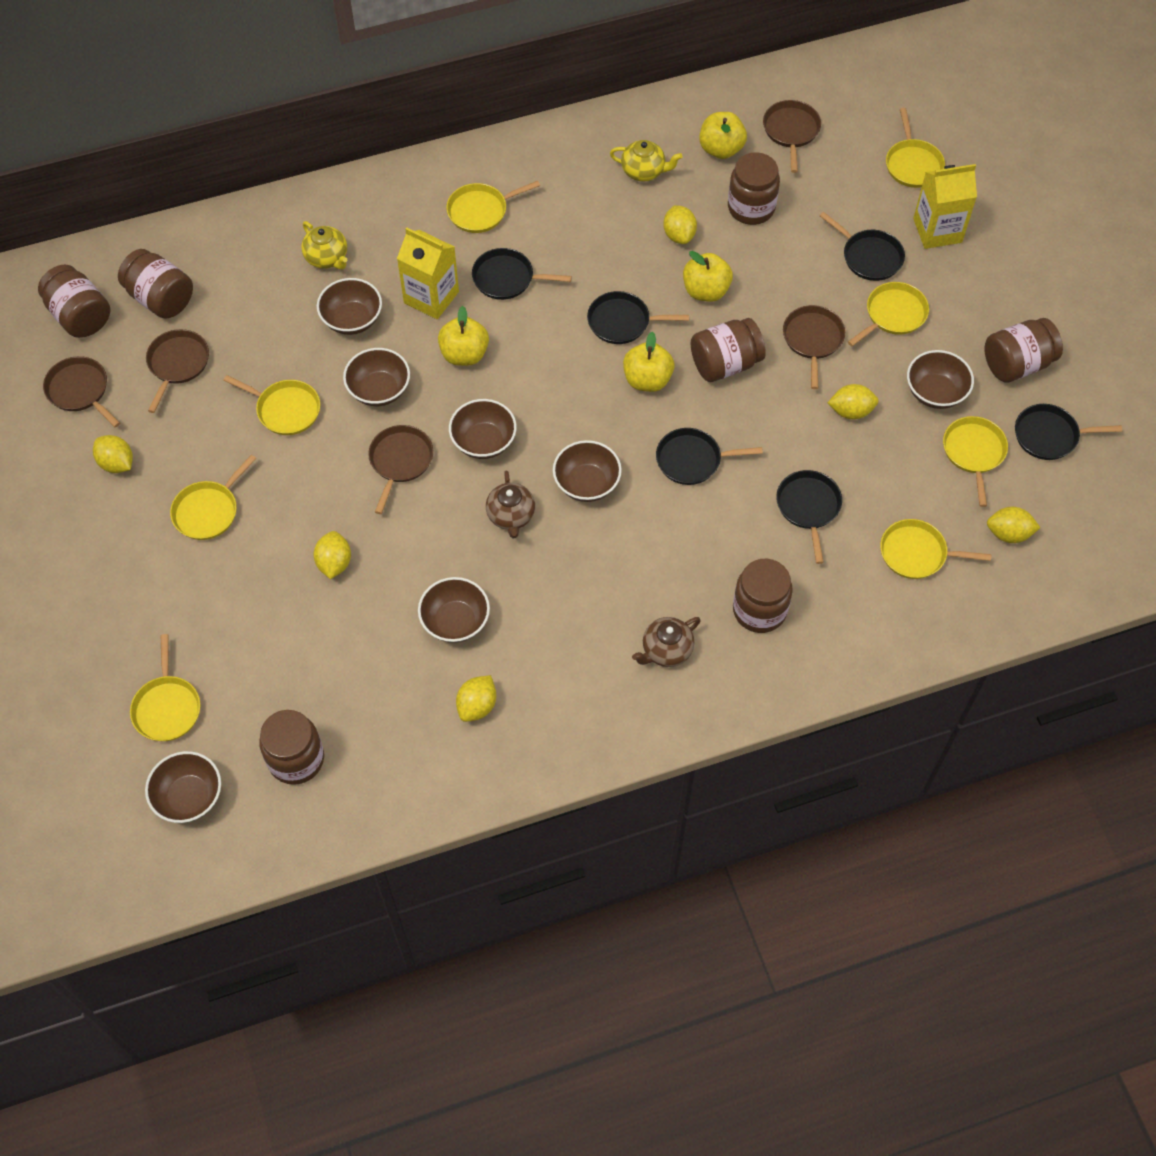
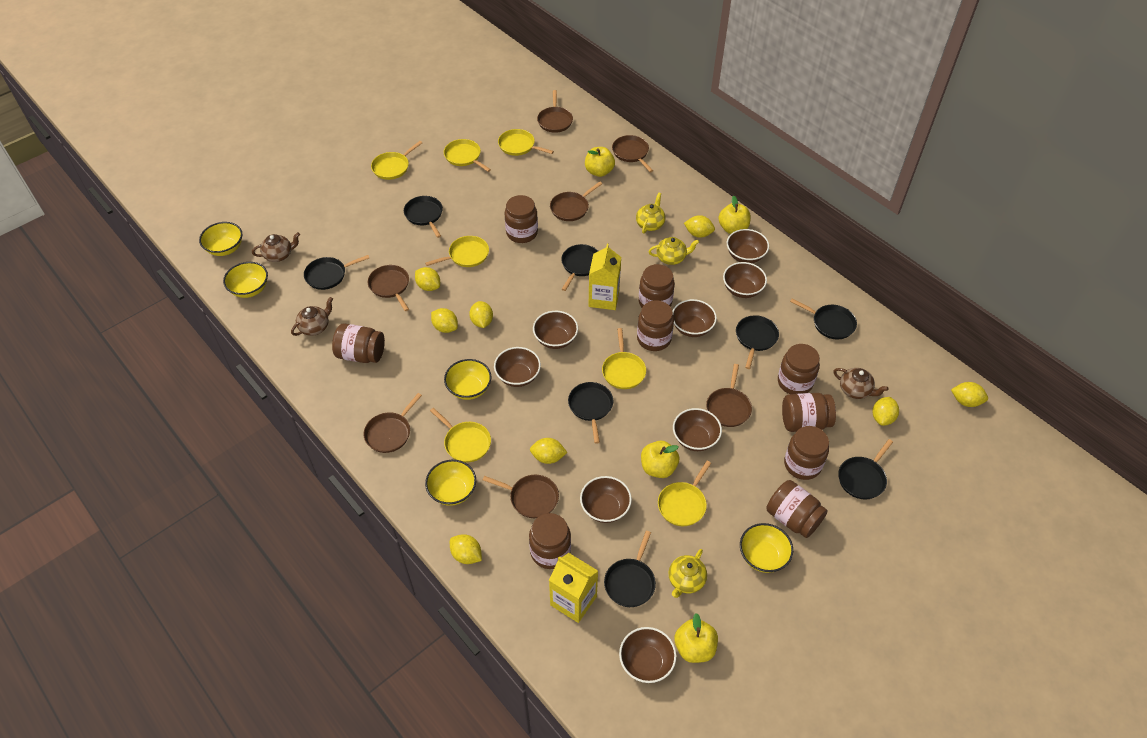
black pan: [472,248,572,300] [587,291,689,344] [656,428,763,485] [776,470,842,564] [820,212,905,281] [1015,404,1122,460] = 6 -> [304,255,369,290] [404,196,443,238] [561,244,598,291] [568,382,613,444] [604,531,656,607] [736,315,779,369] [790,299,857,339] [838,439,893,500] = 8
brown bowl: [145,751,221,823] [317,278,382,335] [343,348,410,406] [418,577,490,643] [449,399,517,459] [553,440,622,502] [907,350,974,409] = 7 -> [494,347,541,387] [533,311,578,349] [580,476,632,523] [619,627,677,683] [672,299,717,337] [673,408,722,451] [723,262,767,298] [727,229,769,263] = 8
brown jar: [38,264,110,338] [118,249,193,319] [259,710,324,785] [691,318,766,382] [728,152,780,225] [733,559,793,633] [984,318,1063,383] = 7 -> [332,323,385,363] [505,195,538,243] [529,513,571,569] [637,300,674,351] [639,264,675,308] [767,480,828,538] [778,344,820,394] [782,393,836,432] [784,426,829,480] = 9
brown pan: [43,356,120,427] [146,329,209,413] [368,425,433,514] [763,100,821,173] [783,305,845,389] = 5 -> [363,393,422,453] [368,265,409,311] [483,475,559,518] [537,90,573,133] [550,182,602,221] [612,135,653,173] [706,364,752,427] = 7
brown teapot: [486,471,535,538] [632,617,701,667] = 2 -> [252,233,300,262] [291,297,333,336] [834,368,889,399] = 3
yellow bowl: none = 0 -> [199,222,242,256] [223,262,268,298] [425,460,476,506] [444,359,491,400] [740,523,793,573] = 5
yellow lemon: [93,435,133,473] [314,531,351,579] [456,675,496,722] [663,205,697,244] [828,384,879,419] [987,507,1040,543] = 6 -> [415,267,440,291] [431,308,458,333] [450,534,482,564] [469,301,493,328] [530,438,568,464] [684,215,715,238] [873,397,899,426] [951,382,988,407] = 8
yellow pan: [130,634,200,741] [170,455,256,540] [223,375,320,435] [446,181,540,233] [848,282,929,346] [880,519,991,579] [886,108,945,188] [943,416,1008,507] = 8 -> [371,141,422,180] [425,236,489,267] [430,408,491,463] [444,139,491,172] [498,129,554,156] [602,328,646,389] [658,461,711,526] = 7
yellow teapot: [301,221,347,269] [610,140,683,182] = 2 -> [636,193,665,234] [648,237,699,265] [668,549,707,598] = 3

